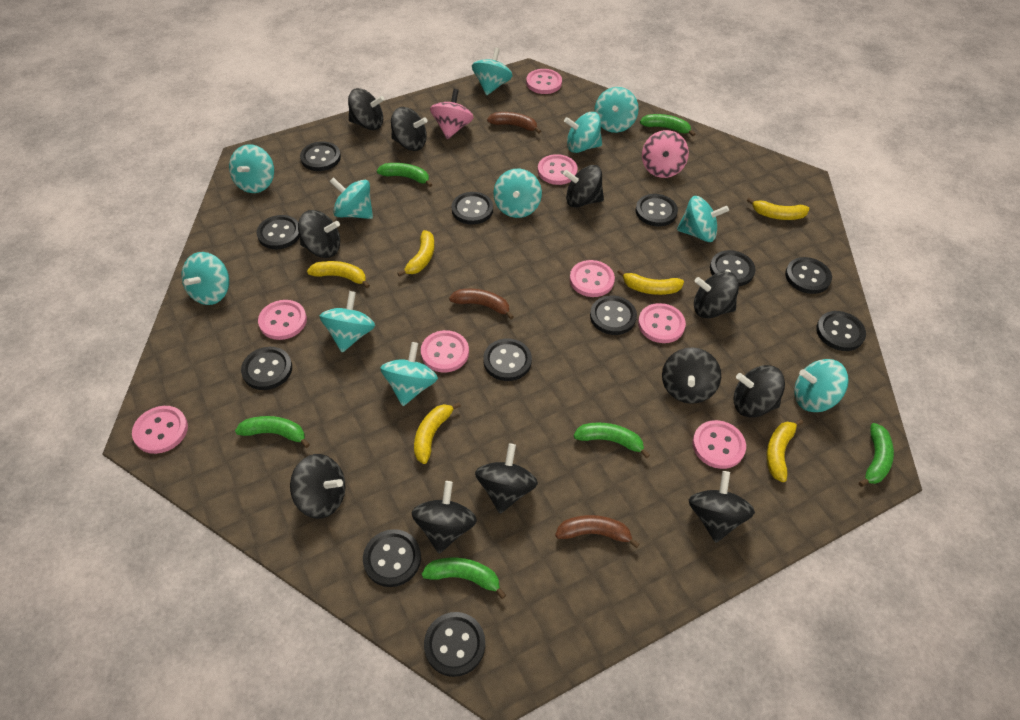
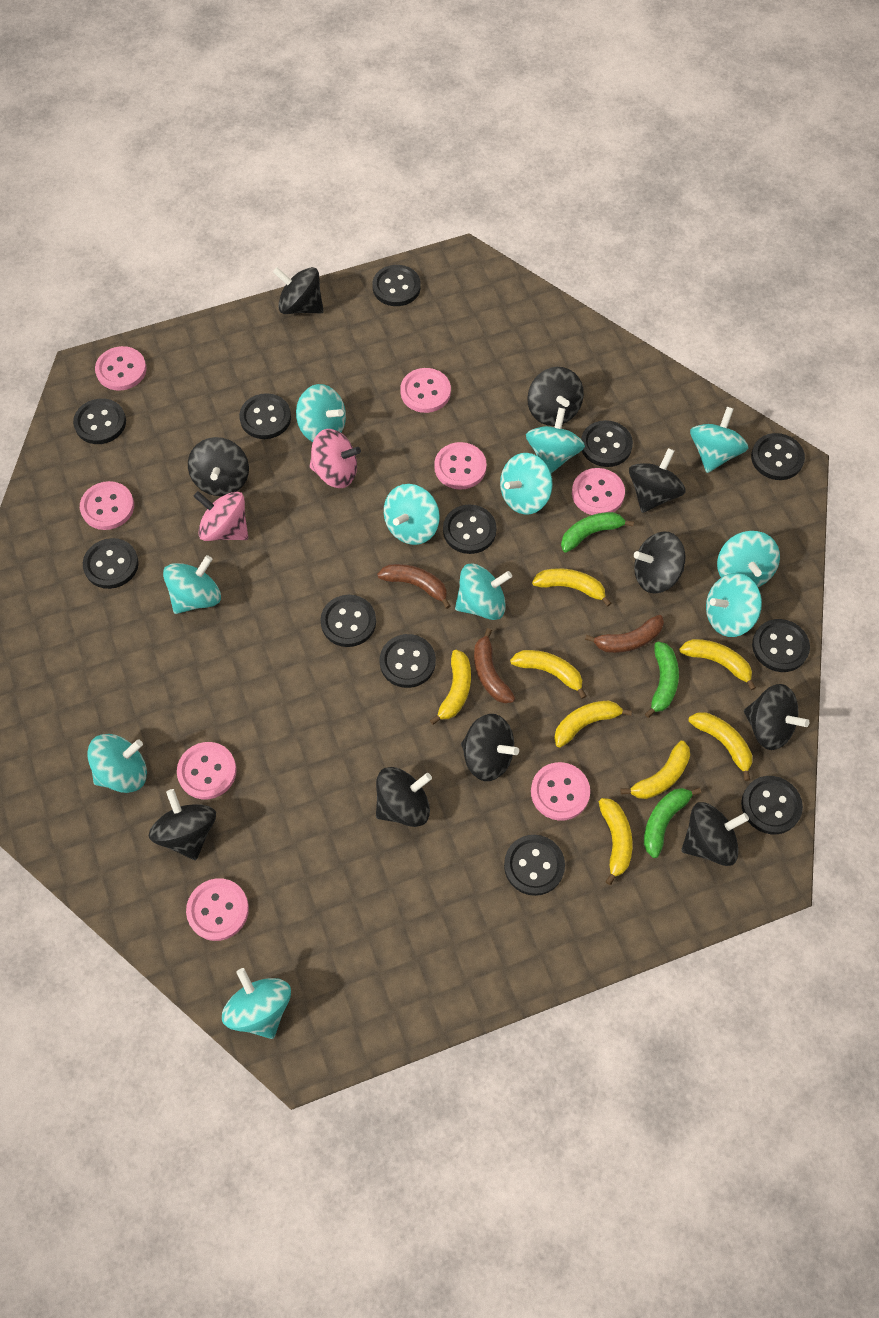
black spinning top: [290,454,345,519] [298,210,340,258] [348,88,384,130] [391,107,428,151] [412,481,477,554] [475,444,538,514] [563,165,604,208] [662,347,721,404] [689,471,755,543] [694,272,739,318] [733,365,785,417] = 11 -> [149,789,216,860] [188,437,249,496] [273,267,324,314] [376,767,432,827] [461,714,519,781] [527,367,584,426] [629,448,686,513] [634,531,686,593] [681,802,749,866] [744,684,809,750] = 10
green banana: [235,416,310,448] [377,163,433,187] [422,558,506,599] [574,423,650,458] [640,114,695,136] [859,423,894,487] = 6 -> [561,512,634,553] [644,788,701,858] [645,641,679,718] = 3
yellow banana: [307,261,370,288] [397,230,434,277] [414,402,461,464] [617,270,684,295] [747,198,809,220] [766,419,803,482] = 6 -> [430,650,471,725] [510,650,586,699] [532,568,611,606] [554,700,632,748] [599,798,633,885] [621,741,690,799] [679,639,756,690] [688,712,752,781] = 8

